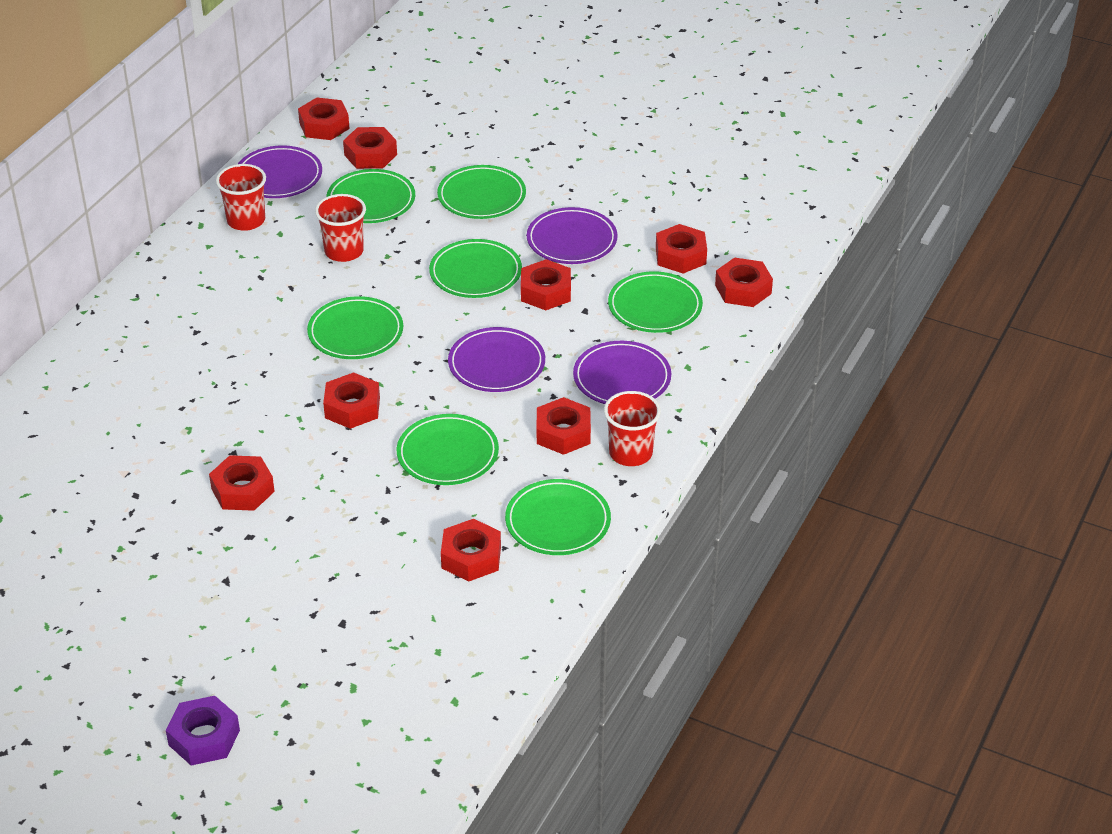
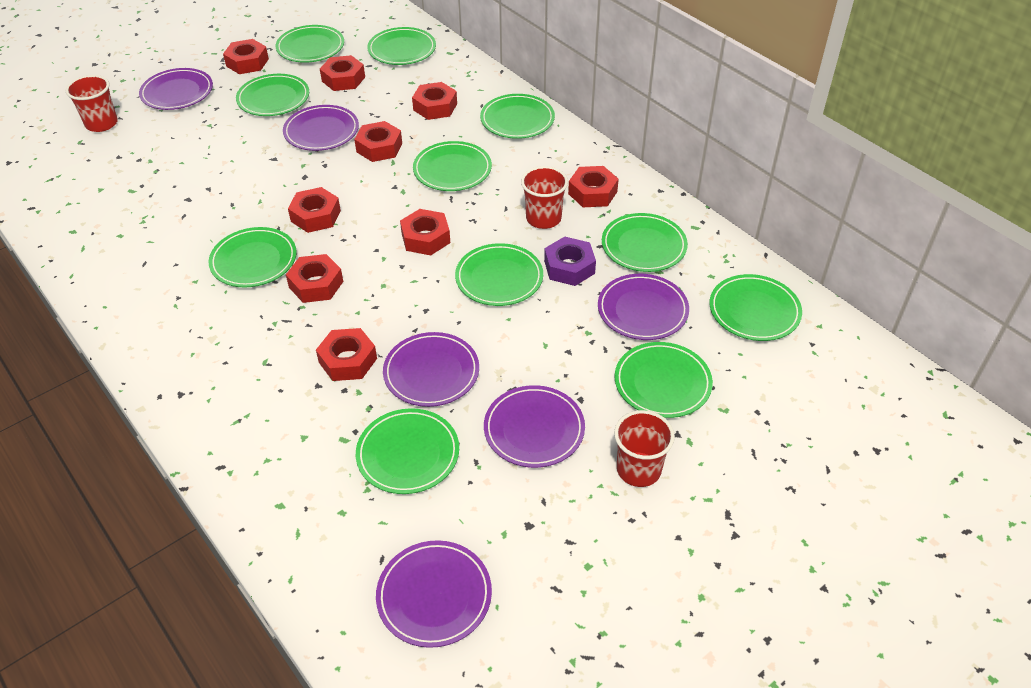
green plate: [307,296,403,359] [326,169,415,223] [397,414,499,485] [429,239,522,298] [437,165,526,219] [505,479,611,555] [608,271,703,333] = 7 -> [209,227,297,287] [236,74,309,116] [276,25,344,63] [356,408,459,494] [367,27,436,65] [413,141,492,191] [455,243,543,306] [480,94,555,139] [602,213,688,272] [615,342,713,418] [709,274,802,341] = 11
purple plate: [238,145,322,198] [448,327,545,392] [527,207,618,264] [573,341,671,404] = 4 -> [139,68,213,110] [283,105,359,151] [376,540,492,648] [383,332,479,407] [484,385,585,468] [598,274,689,340] = 6

